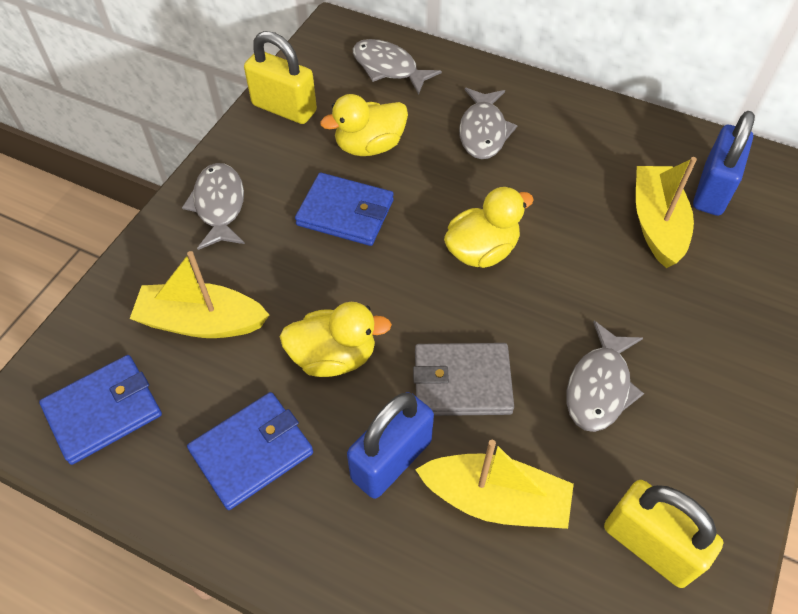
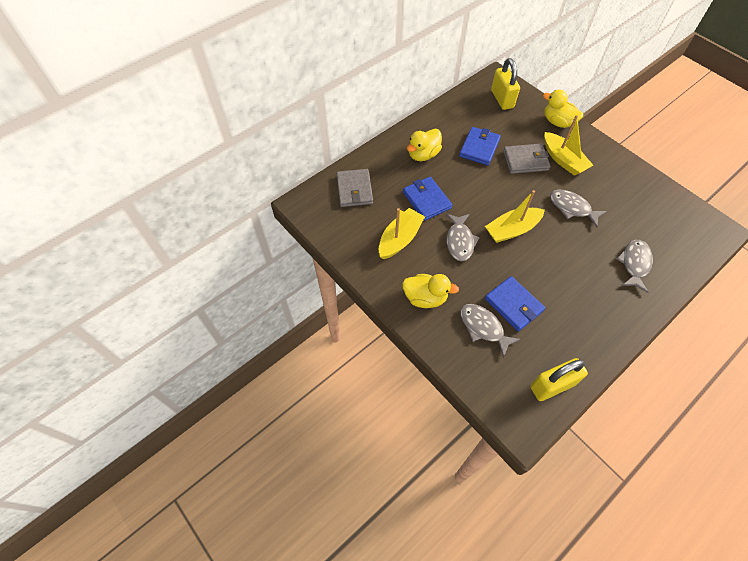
blue padlock: [347,392,434,499] [693,111,755,216] = 2 -> none = 0
grey wallet: [413,343,514,416] = 1 -> [337,169,373,207] [503,144,551,174] = 2

